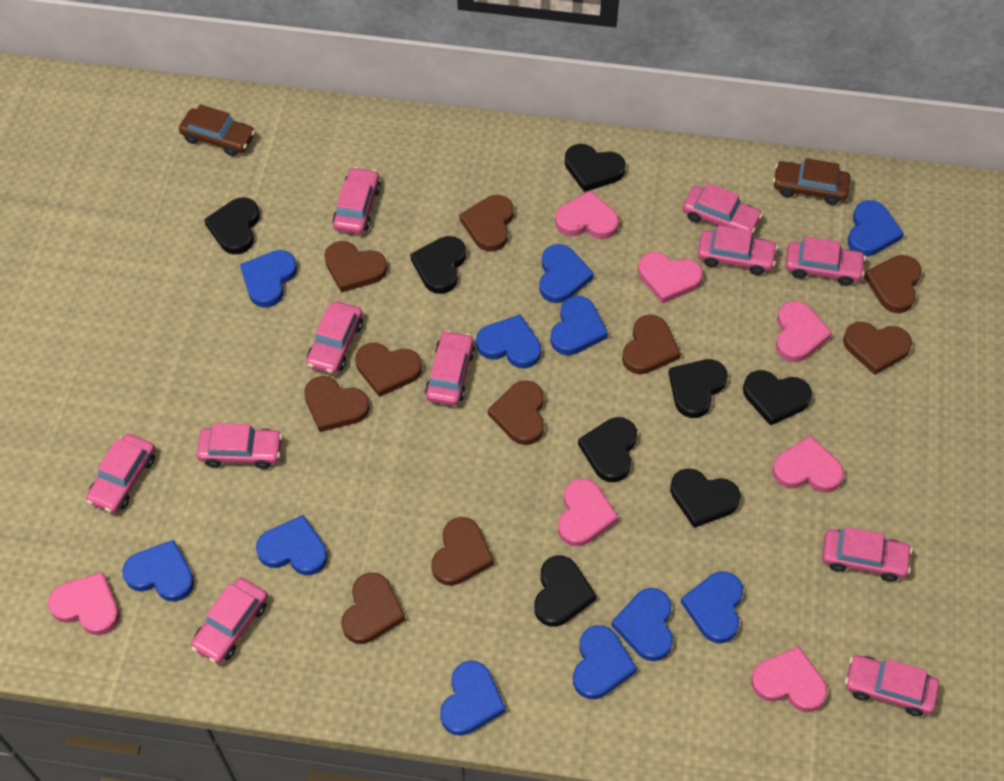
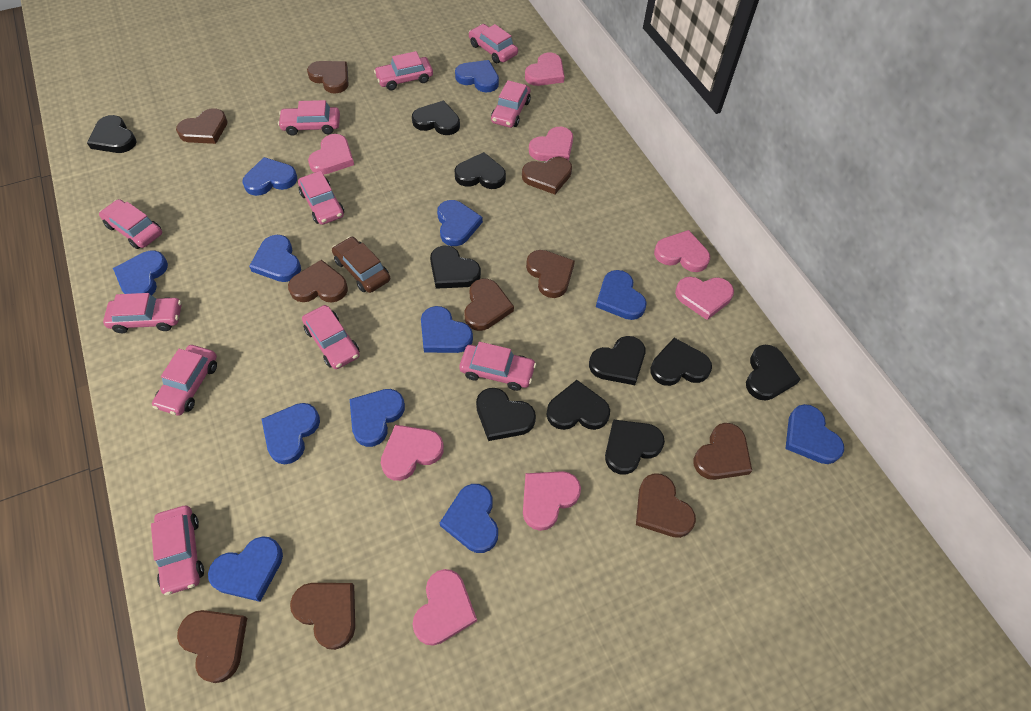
black heart: [204,197,260,254] [410,236,466,294] [534,556,597,627] [565,144,626,192] [578,417,637,482] [669,359,728,418] [670,468,741,528] [743,370,812,426] = 8 -> [87,115,137,153] [412,101,460,135] [430,246,481,289] [455,152,506,189] [476,388,536,441] [546,380,610,430] [589,336,645,385] [605,420,665,475] [650,338,712,386] [746,345,801,401] = 10
blue heart: [122,540,194,602] [240,250,297,308] [256,515,328,575] [440,661,506,736] [476,314,541,368] [539,244,594,303] [550,296,608,355] [573,625,637,699] [611,588,673,661] [681,571,743,643] [848,200,904,256] = 11 -> [113,251,168,295] [208,536,283,602] [243,157,297,196] [249,235,301,282] [262,403,320,464] [350,389,405,447] [421,306,473,353] [437,200,483,246] [440,484,498,553] [455,60,499,92] [596,270,647,320] [785,404,844,464] = 12
brown car: [179,104,255,156] [773,158,851,205] = 2 -> [332,236,390,293] = 1
pink heart: [48,572,120,635] [555,190,619,239] [558,479,619,546] [638,252,703,304] [751,646,827,712] [772,435,844,493] [775,301,832,362] = 7 -> [308,134,354,174] [381,425,444,481] [412,569,477,646] [523,471,581,531] [525,52,565,86] [529,127,573,161] [654,230,710,272] [675,277,734,320] = 8

